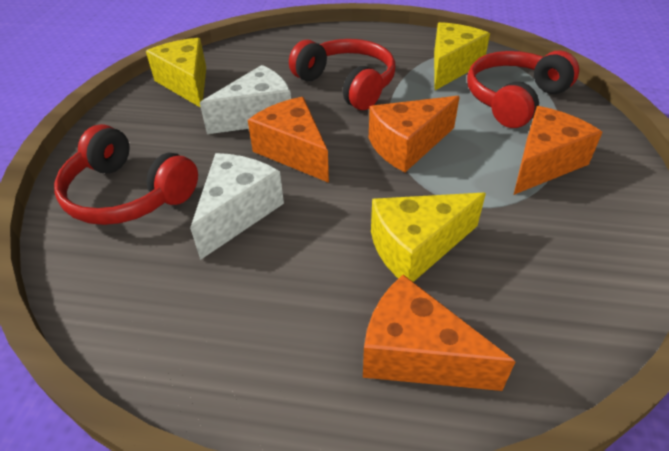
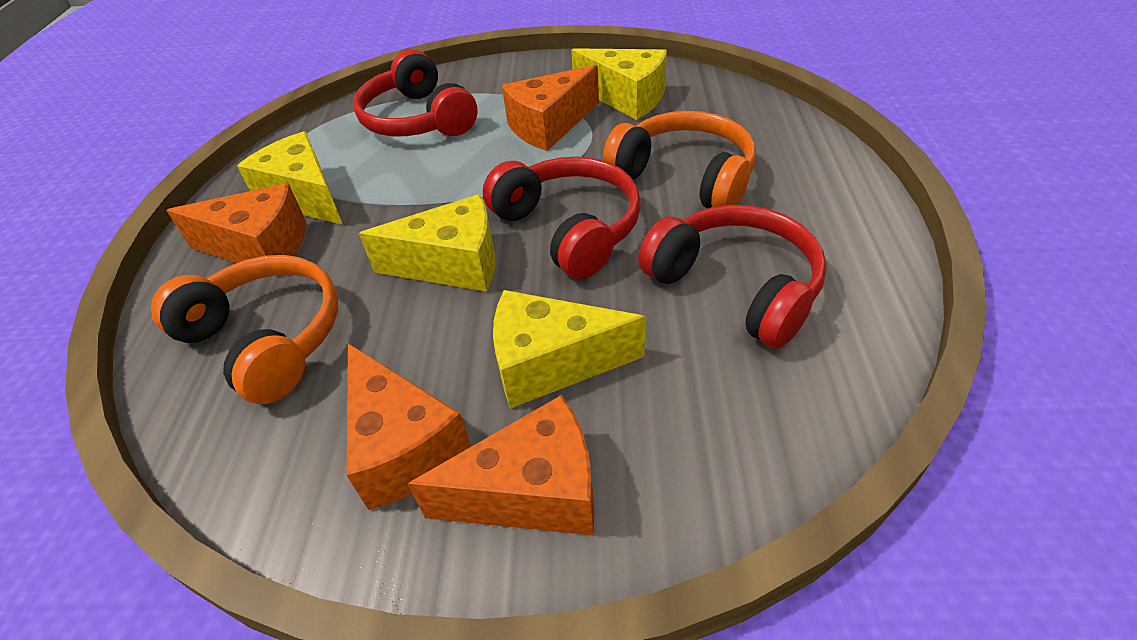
orange headphones: none = 0 -> [151,255,338,404] [603,111,756,209] = 2
white cheese: [190,153,284,260] [200,65,291,134] = 2 -> none = 0
yellow cheese: [146,38,206,108] [371,193,486,282] [434,22,490,90] = 3 -> [237,131,343,225] [359,194,495,292] [493,290,645,409] [571,48,667,120] = 4

